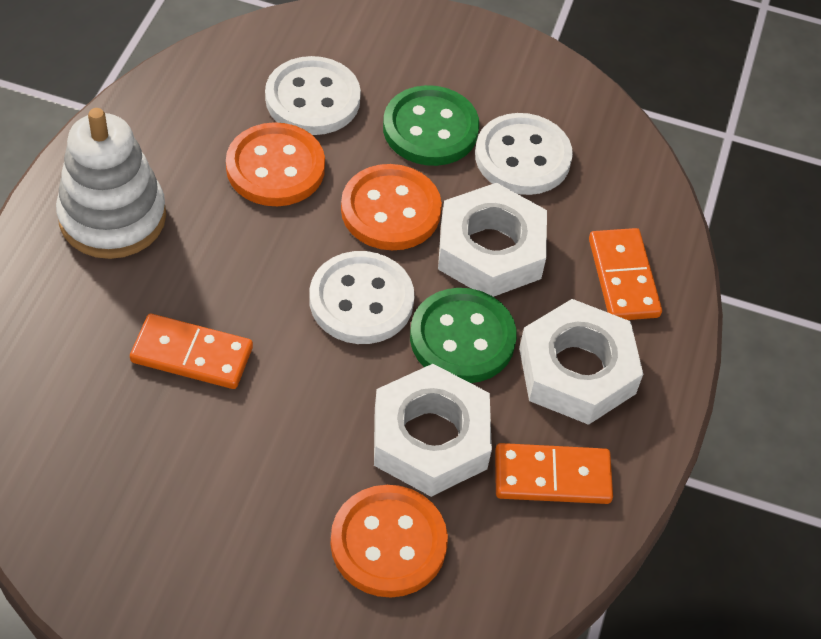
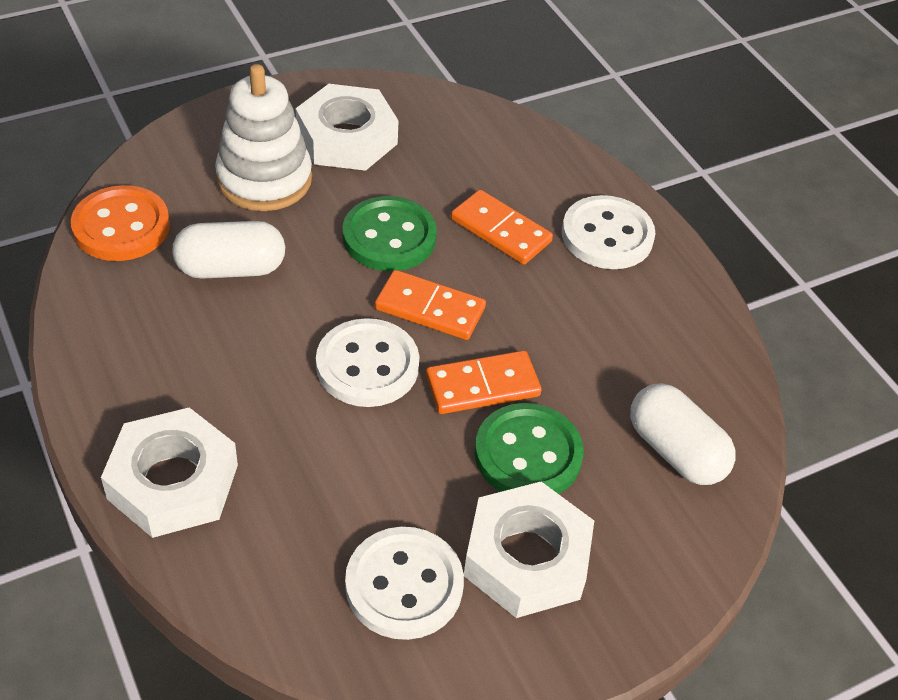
orange button: [226,122,325,206] [330,485,448,598] [341,164,442,250] = 3 -> [71,185,170,261] = 1
white capsule: none = 0 -> [172,221,285,279] [630,383,736,485] = 2

